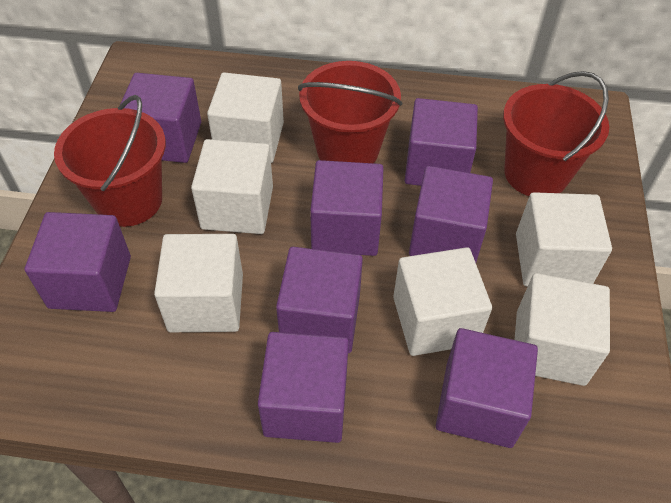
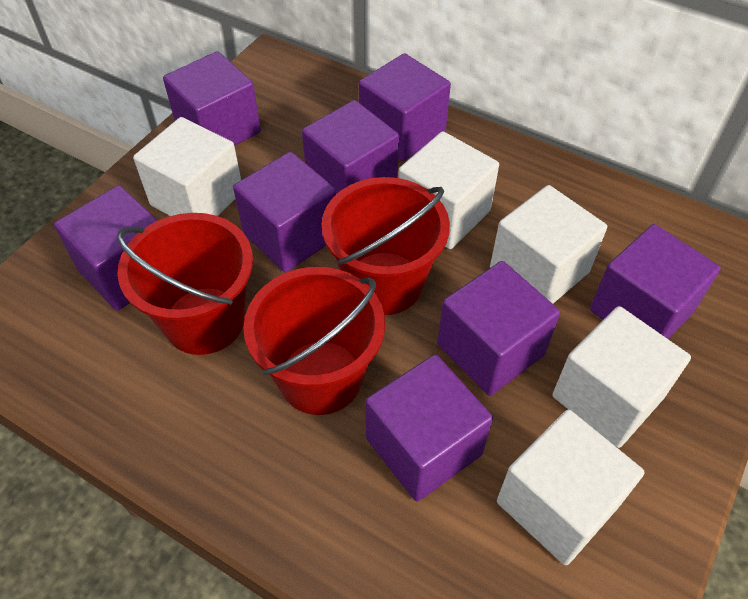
white cube: [154,234,243,332] [191,139,273,234] [207,72,284,163] [393,247,492,356] [515,273,610,386] [516,192,612,287] = 6 -> [133,117,241,216] [398,131,499,249] [490,185,607,304] [497,409,644,565] [552,306,691,448] = 5

